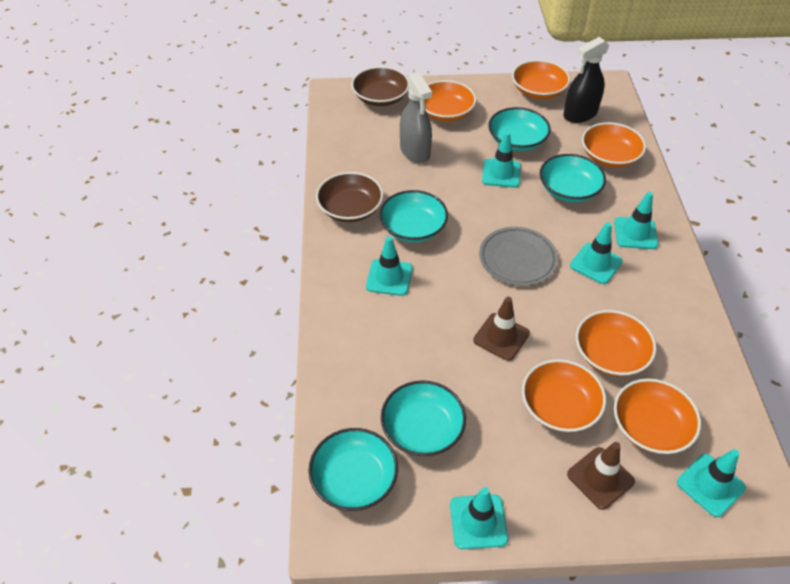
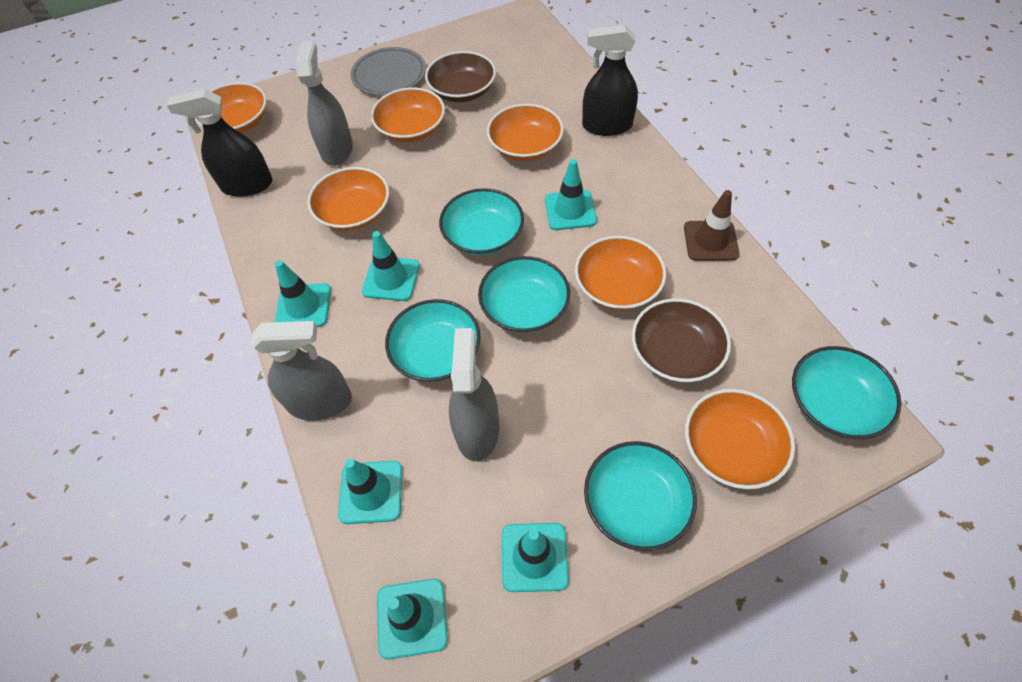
black spray bottle: [563,37,610,123] = 1 -> [167,89,273,197] [582,25,638,136] = 2
brown traffic cone: [473,297,530,361] [567,442,635,510] = 2 -> [684,190,740,261] = 1
grey spray bottle: [400,73,432,163] = 1 -> [251,321,352,421] [296,41,353,166] [449,328,499,461] = 3

